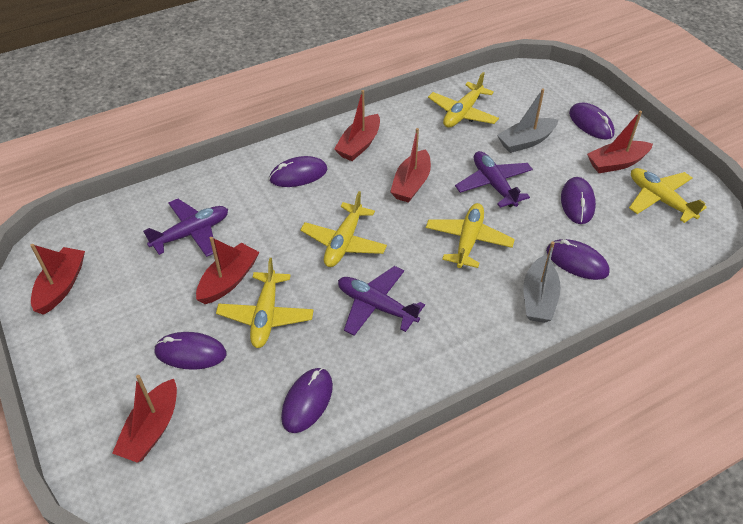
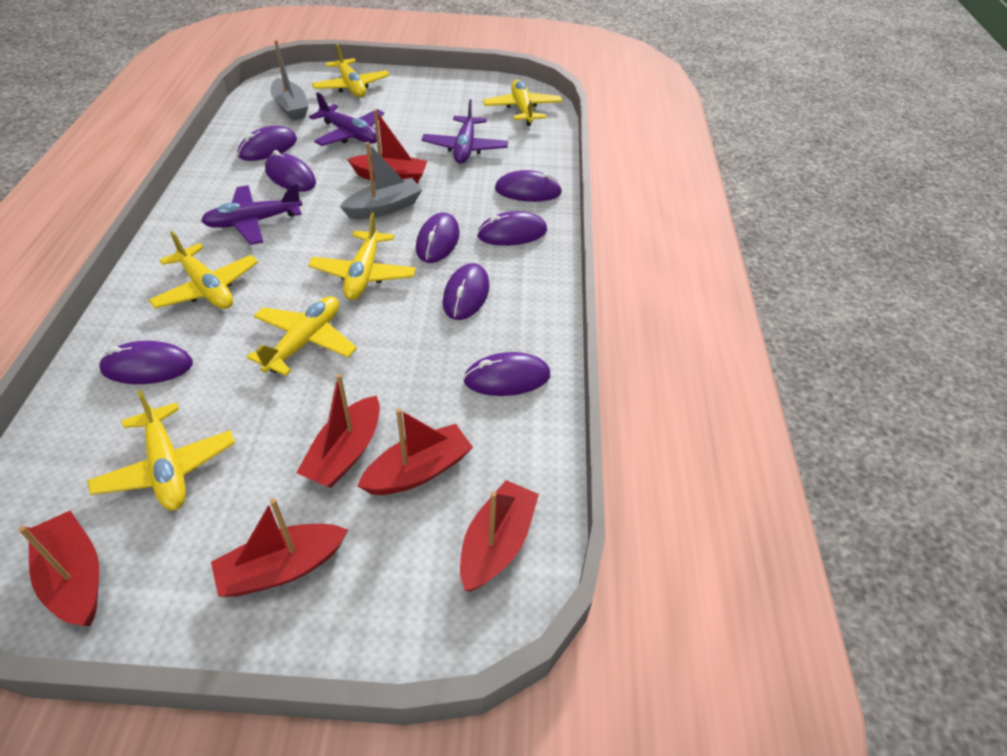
purple mouse: [154,332,226,370] [269,156,327,187] [281,368,333,433] [546,239,610,280] [561,177,596,224] [569,103,615,139] = 6 -> [99,341,193,384] [238,126,297,161] [265,150,316,192] [416,213,460,263] [443,263,490,320] [463,352,550,396] [477,211,547,246] [495,170,562,202] = 8
yellow plane: [216,258,313,348] [300,191,387,267] [426,203,515,268] [428,72,499,128] [629,168,707,223] = 5 -> [88,390,235,510] [149,231,258,309] [247,296,357,376] [308,213,416,300] [312,44,390,97] [483,79,563,126] = 6

